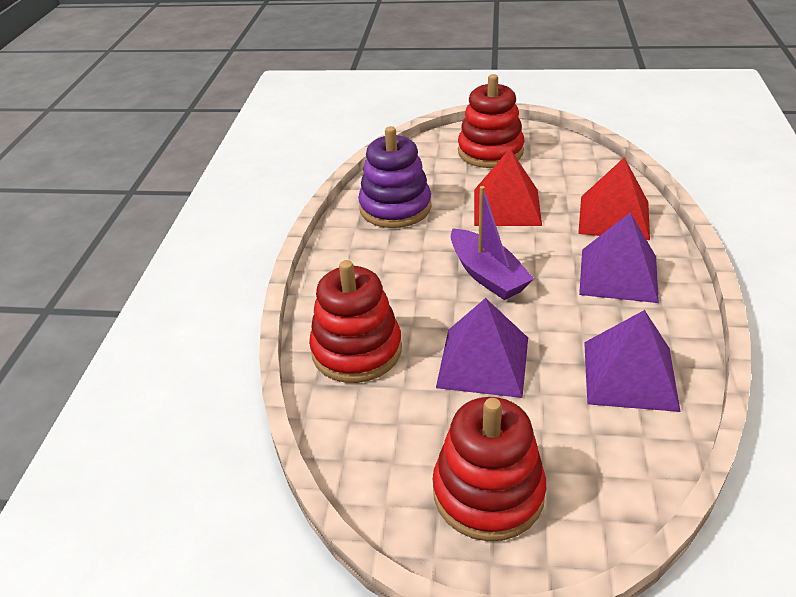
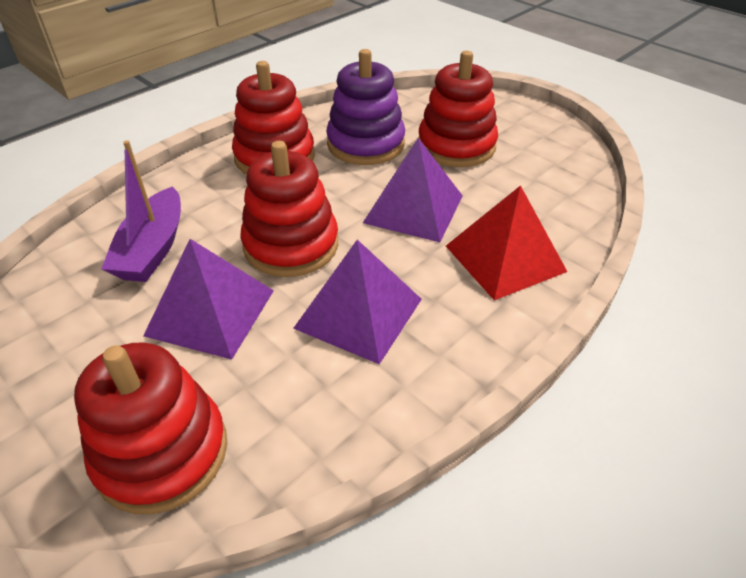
red pyramid: [474,149,542,226] [578,157,650,240] = 2 -> [446,185,567,300] = 1
red stacking toy: [309,260,402,383] [433,397,546,541] [458,74,524,168] = 3 -> [74,342,227,514] [232,61,315,175] [240,141,338,277] [419,51,498,167] = 4

